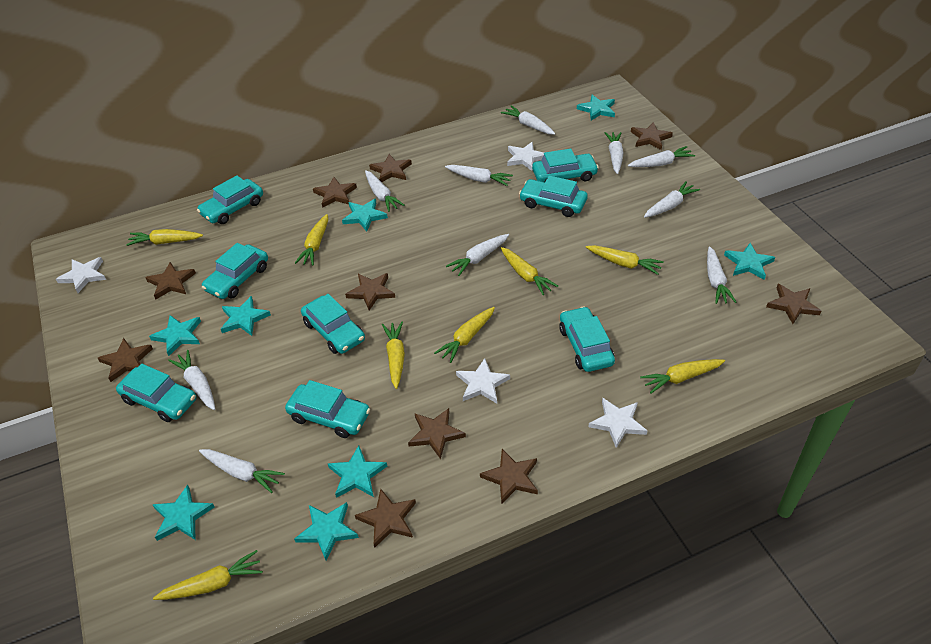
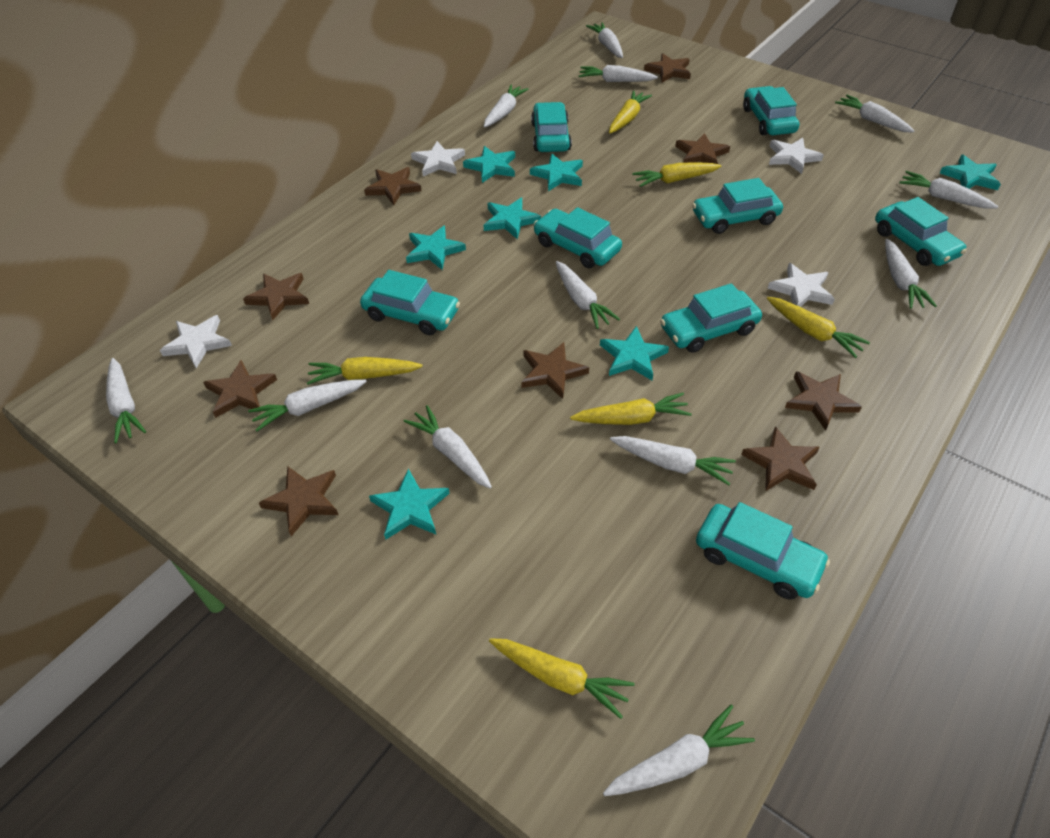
brown star: [98,338,153,382] [145,262,196,300] [313,177,357,208] [345,273,395,310] [355,489,416,548] [369,154,412,182] [408,408,466,459] [480,449,538,504] [631,122,673,150] [766,284,821,324] = 10 -> [203,360,277,418] [243,273,309,320] [259,466,338,536] [364,167,422,205] [521,342,589,399] [644,53,691,83] [675,133,730,164] [741,426,820,492] [785,371,862,431] = 9
turquoise star: [149,315,201,356] [152,485,215,541] [221,296,271,336] [294,502,359,560] [328,446,387,498] [342,199,388,232] [577,95,615,121] [724,243,775,280] = 8 -> [369,469,450,539] [406,226,466,270] [463,146,515,183] [483,198,541,239] [530,154,583,191] [600,326,669,380] [940,155,1001,190] = 7
white carrot: [168,350,215,410] [199,449,285,493] [365,170,405,212] [445,165,513,186] [446,234,509,276] [501,106,555,135] [605,132,623,174] [628,146,695,167] [644,181,700,218] [707,246,737,304] = 10 -> [106,358,146,443] [248,379,367,431] [403,405,492,489] [484,85,529,127] [556,261,620,329] [579,65,658,82] [586,22,623,58] [603,705,755,796] [610,436,736,485] [835,95,914,133] [885,239,937,309] [899,171,999,209] = 12
yellow carrot: [126,229,203,246] [153,550,263,600] [295,214,328,266] [382,322,405,389] [434,307,495,363] [501,247,558,295] [586,245,664,275] [640,359,725,394] = 8 -> [307,357,423,385] [489,638,635,719] [570,393,692,425] [609,90,652,133] [633,162,721,187] [767,297,870,358] = 6

